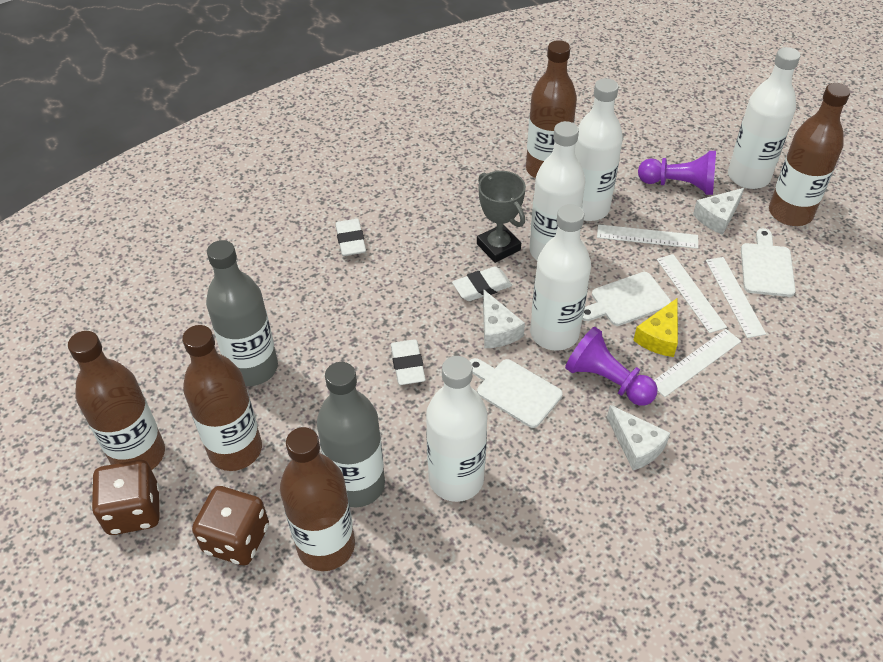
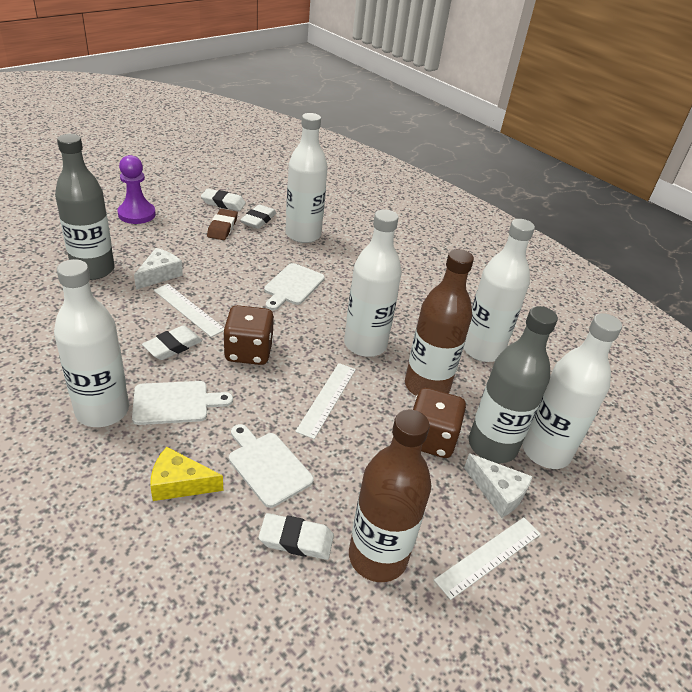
brown bottle: [68,331,165,470] [182,325,262,471] [280,427,355,571] [526,40,577,178] [769,83,850,226] = 5 -> [349,410,431,582] [405,249,474,396] = 2
brown eraser: none = 0 -> [207,209,238,240] = 1
grey trophy: [477,171,526,263] = 1 -> none = 0
purple pawn: [565,326,658,406] [638,151,716,195] = 2 -> [117,155,156,224] = 1
white cheese: [483,290,525,349] [607,405,670,470] [693,188,744,235] = 3 -> [134,248,183,290] [464,454,532,518] = 2
white eraser: [335,219,366,256] [391,339,426,385] [452,266,512,301] = 3 -> [142,325,202,360] [201,189,246,211] [240,204,276,229] [259,513,334,560] = 4
white ruler: [597,224,698,249] [654,329,741,397] [657,254,727,333] [706,257,766,338] = 4 -> [154,284,224,337] [295,363,356,439] [434,517,541,600] = 3

